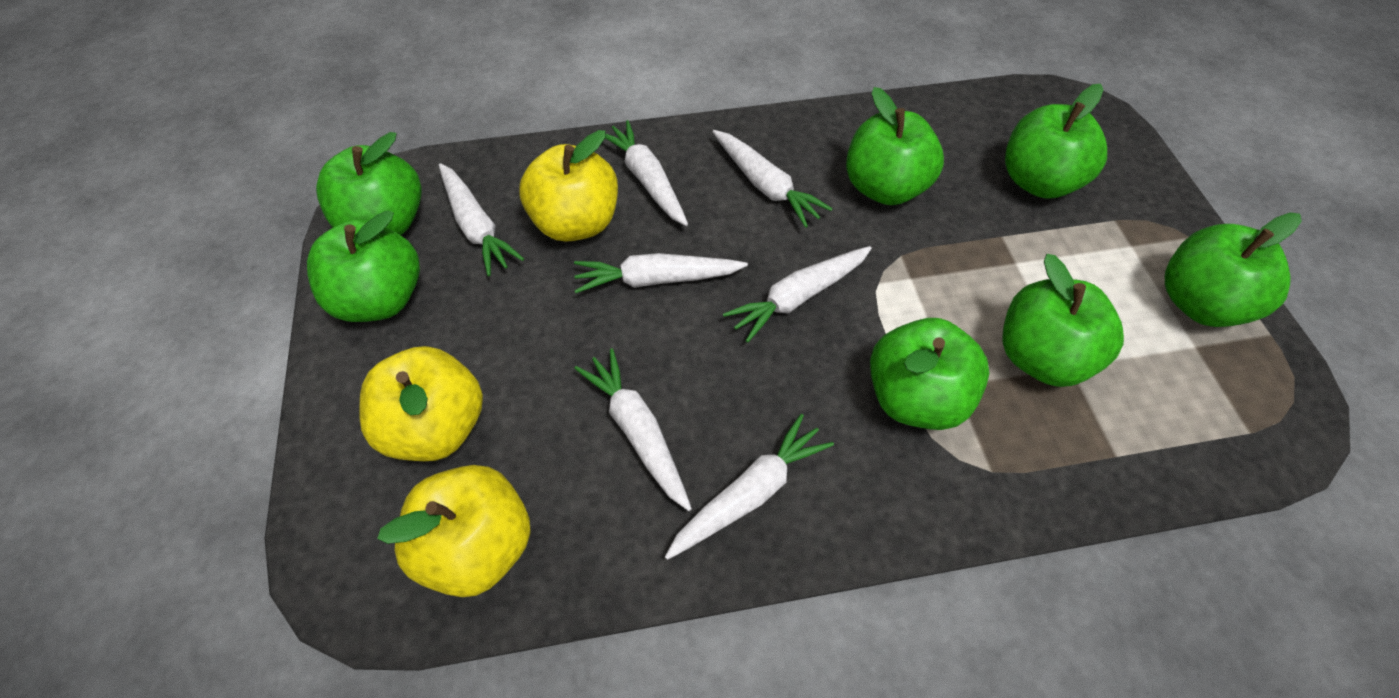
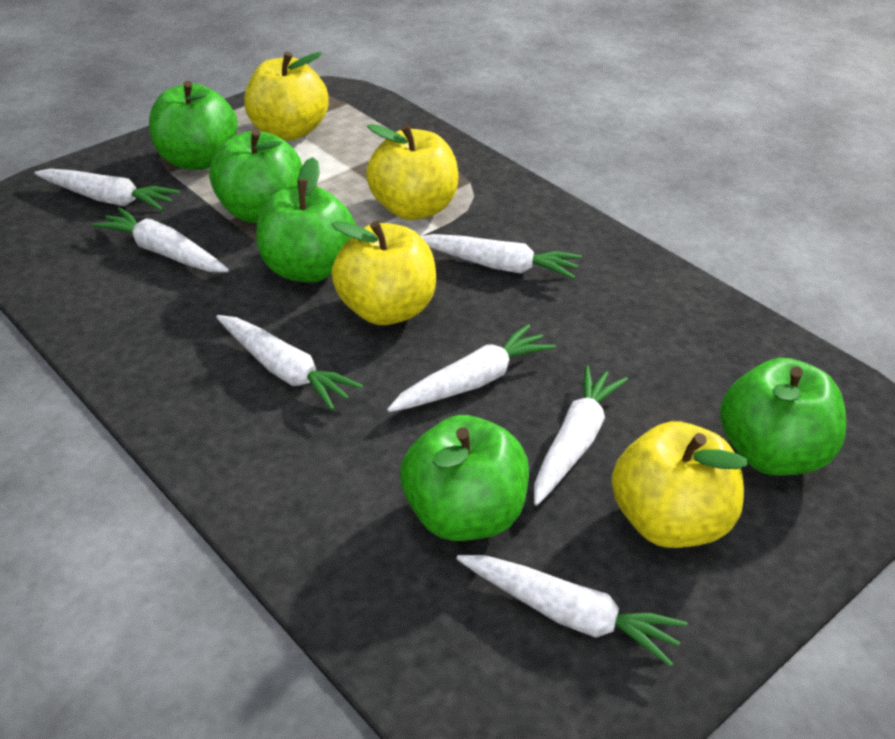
green apple: [307,210,420,322] [316,132,422,235] [846,87,944,205] [870,318,989,430] [1002,254,1124,387] [1005,84,1107,199] [1165,212,1302,327] = 7 -> [149,81,238,170] [209,129,303,223] [256,157,355,283] [400,415,529,541] [720,358,846,476] = 5
yellow apple: [359,346,483,461] [377,465,531,597] [519,130,618,242] = 3 -> [244,52,329,141] [331,221,436,325] [366,124,458,220] [612,421,747,548] = 4

